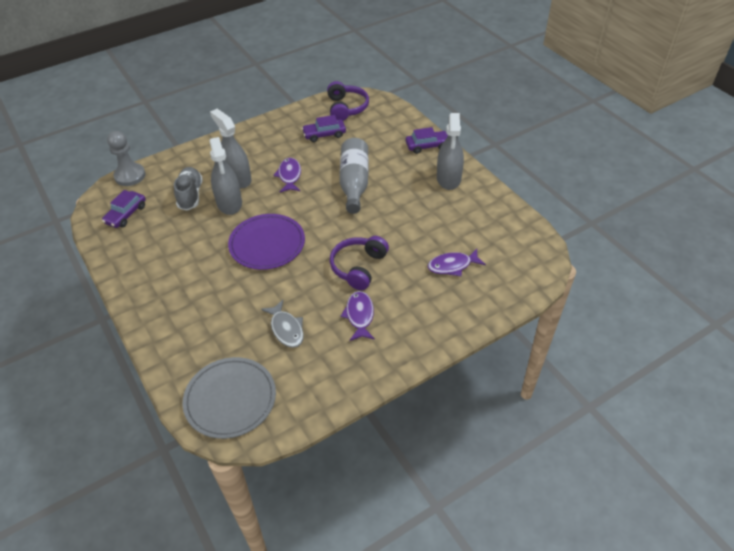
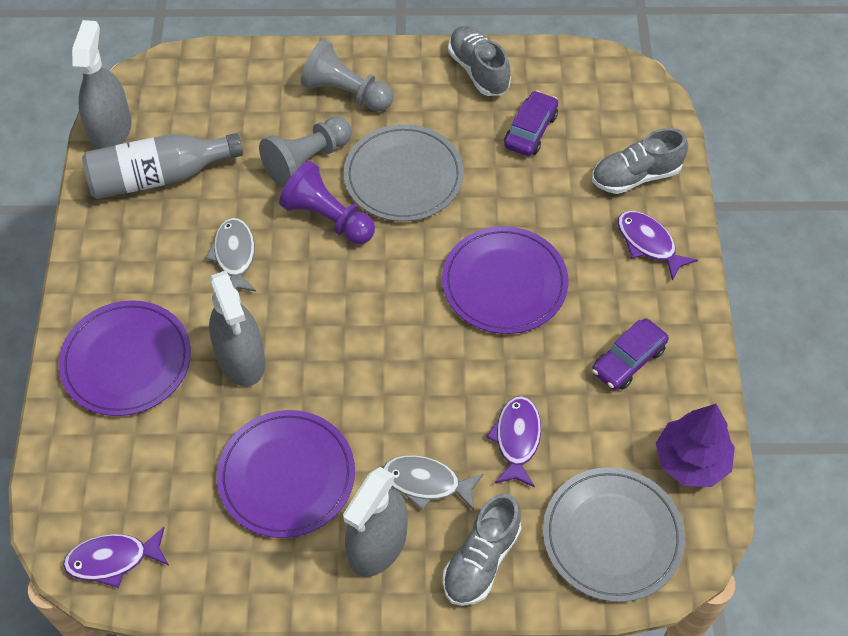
grey fish: [261,300,304,348] = 1 -> [205,218,256,292] [383,455,483,510] = 2
grey pawn: [107,131,145,186] = 1 -> [259,116,352,188] [301,39,393,112] = 2
grey plate: [183,357,276,439] = 1 -> [344,124,464,222] [543,467,685,602] = 2
grey shoe: [174,167,203,210] = 1 -> [443,493,521,606] [448,26,511,96] [592,128,688,194] = 3
purple car: [102,190,146,228] [302,115,346,142] [406,127,448,154] = 3 -> [504,90,558,156] [592,319,669,390] = 2
purple headphones: [327,81,369,121] [330,236,389,290] = 2 -> none = 0
purple pawn: none = 0 -> [279,161,375,244] = 1
purple plate: [228,214,305,270] = 1 -> [58,300,191,416] [217,410,355,538] [442,226,569,334] = 3
purple tree: none = 0 -> [656,404,735,487] = 1

